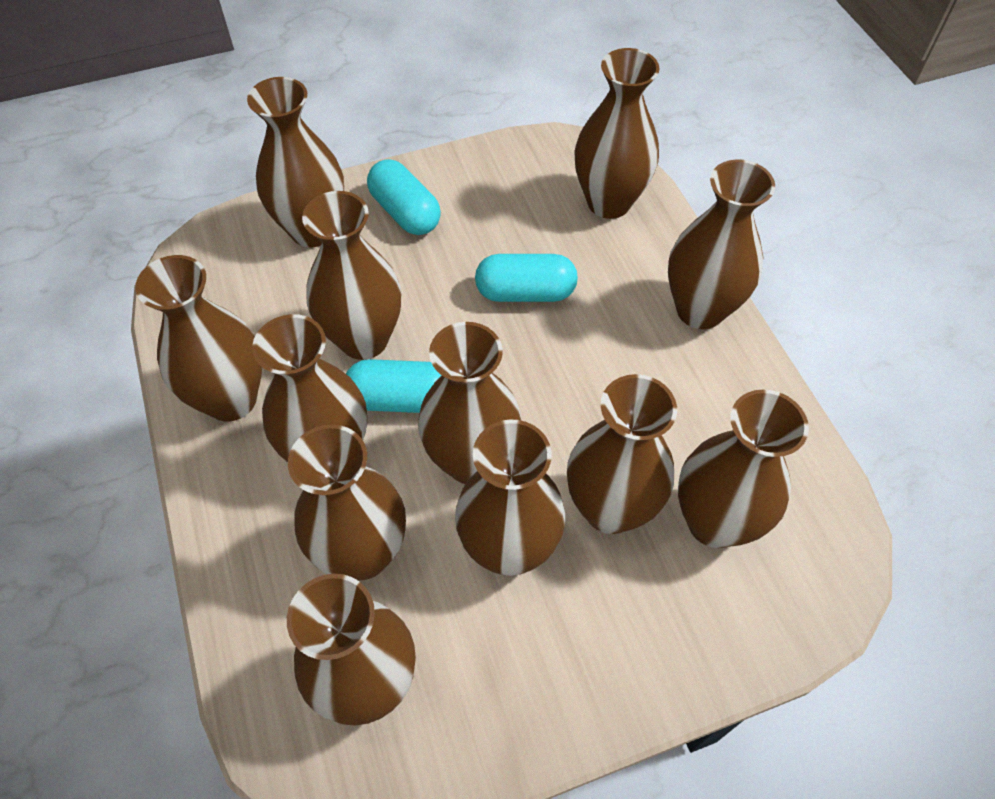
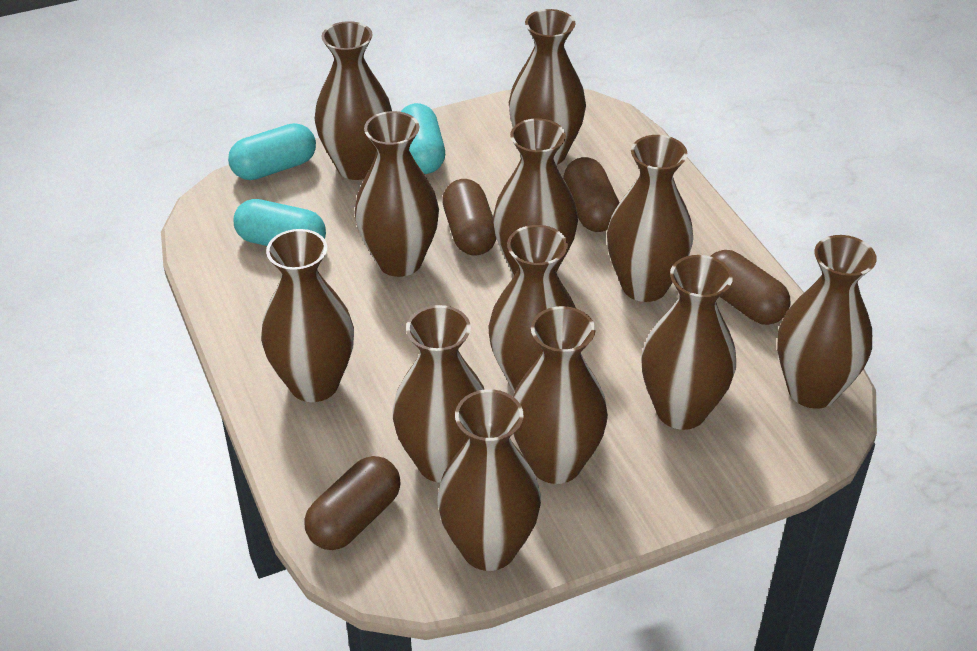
brown capsule: none = 0 -> [304,456,401,550] [442,179,497,256] [563,157,619,232] [710,250,791,325] = 4

